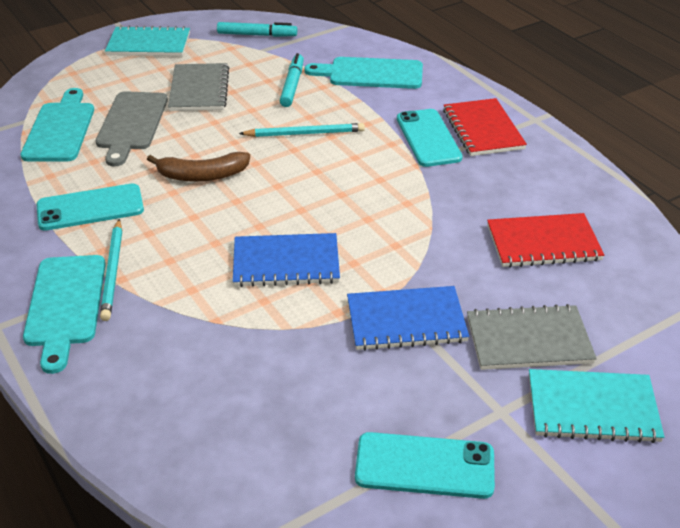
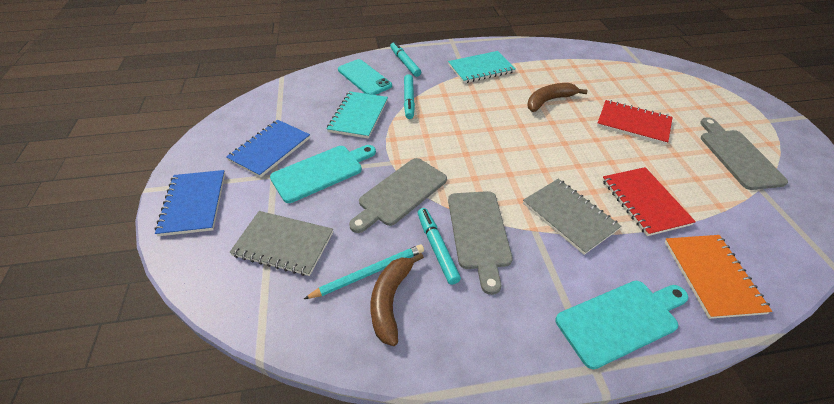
brown banana: [147,152,250,182] = 1 -> [370,253,424,346] [527,83,588,112] = 2
grey cutting board: [96,91,168,166] = 1 -> [349,158,447,233] [448,191,513,295] [700,117,788,190] = 3
orange notebook: none = 0 -> [664,235,772,319] = 1
turquoise cutting board: [21,88,94,161] [23,255,106,374] [305,57,423,89] = 3 -> [270,145,376,203] [556,281,688,369] = 2
turquoise marker: [217,22,297,37] [280,53,304,107] = 2 -> [390,41,421,77] [404,74,415,119] [418,208,461,285] = 3
turquoise pencil: [100,219,122,321] [239,123,365,137] = 2 -> [304,244,424,299] = 1
turquoise phone: [37,184,144,231] [355,432,495,499] [397,109,463,167] = 3 -> [338,59,392,95] = 1

